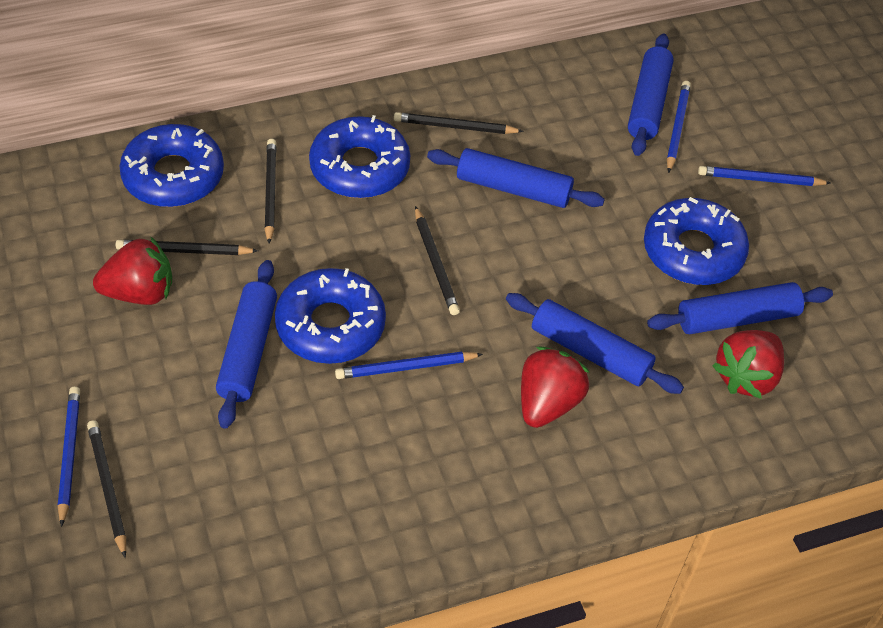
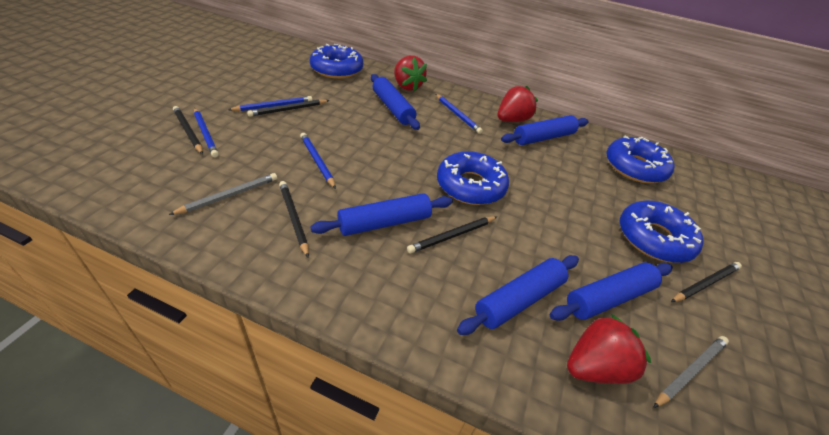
grey pencil: none = 0 -> [169,173,277,215] [653,336,729,408] = 2

